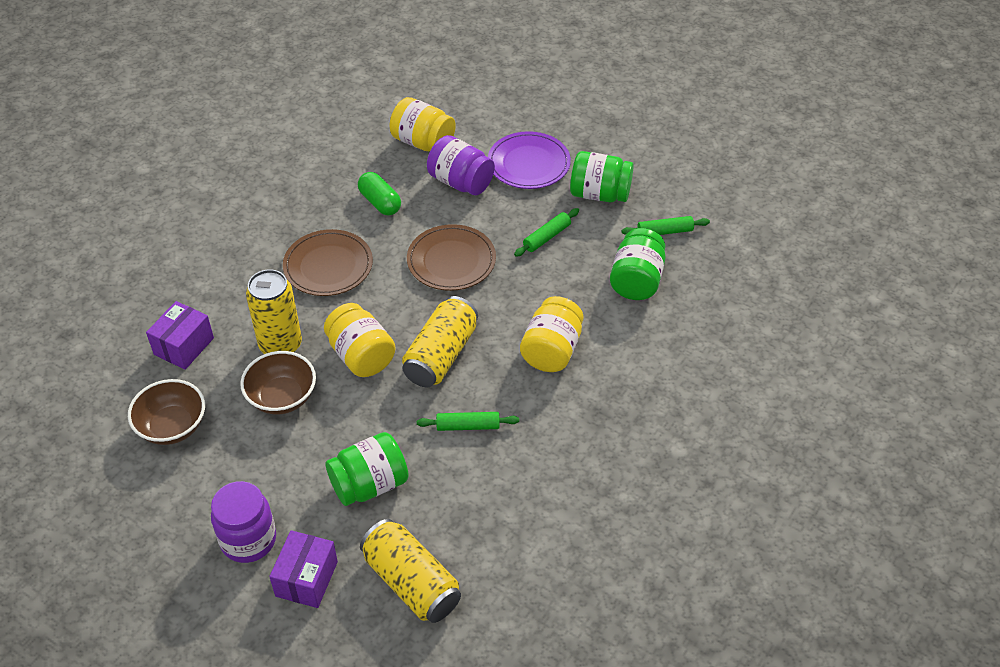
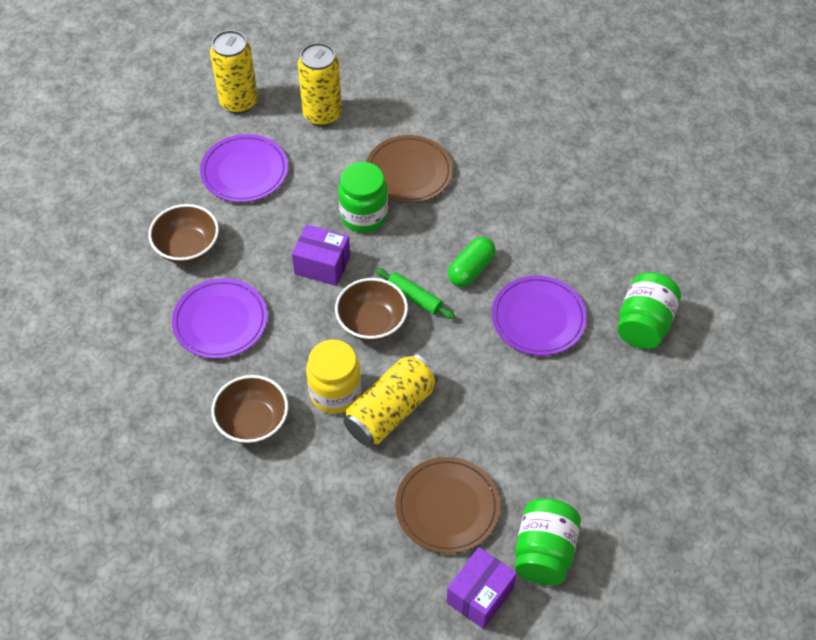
brown bowl: [128,379,205,445] [240,351,316,415] = 2 -> [148,204,219,264] [211,375,288,444] [335,278,408,341] = 3
green rolling pin: [417,412,519,431] [514,208,579,257] [622,216,710,235] = 3 -> [376,268,455,319] = 1
purple jar: [211,481,276,563] [427,135,495,195] = 2 -> none = 0
purple plate: [488,131,571,189] = 1 -> [172,278,268,359] [200,134,288,202] [492,275,587,356] = 3
yellow jar: [324,303,396,377] [389,97,456,151] [520,296,584,372] = 3 -> [306,340,362,414] = 1

